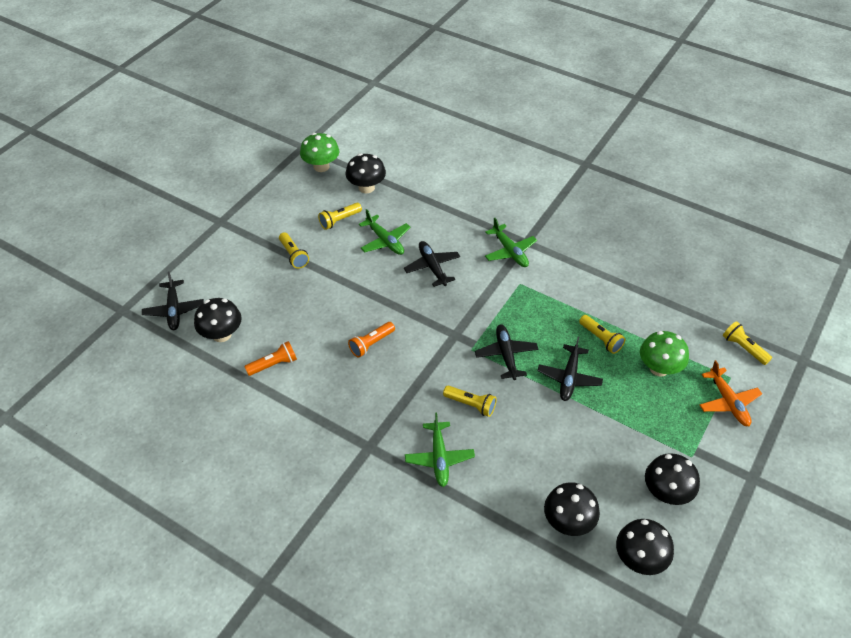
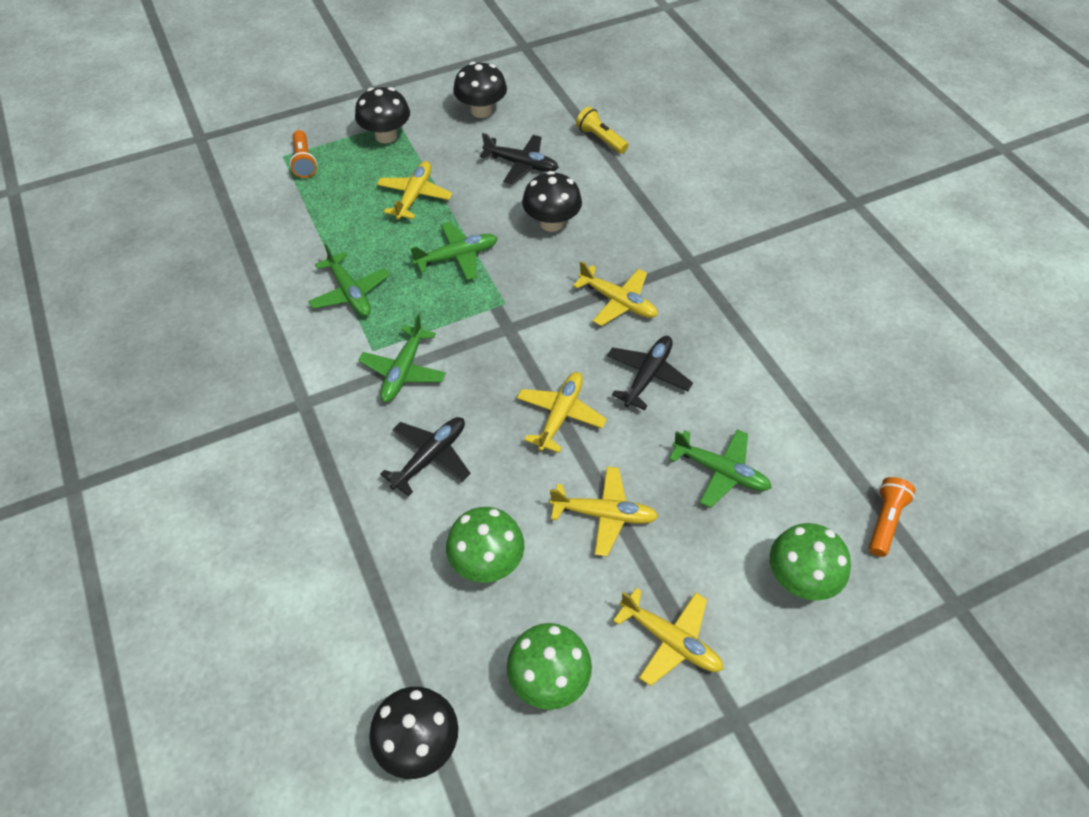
black mushroom: [194,298,242,342] [346,153,386,193] [544,482,600,536] [616,519,674,575] [645,453,700,505] = 5 -> [355,87,410,144] [369,687,458,779] [453,62,507,118] [522,171,582,232] = 4
black plane: [142,272,204,330] [404,241,460,287] [475,324,538,380] [537,337,603,401] = 4 -> [380,417,471,496] [480,133,559,184] [607,336,693,410] = 3
green mushroom: [300,133,339,172] [640,331,689,377] = 2 -> [446,507,524,583] [507,623,592,710] [770,523,851,601] = 3
green plane: [359,209,411,255] [405,413,475,487] [485,218,537,267] = 3 -> [308,243,389,316] [358,314,446,402] [410,222,498,280] [669,429,772,508] = 4
orange plane: [700,360,762,426] = 1 -> none = 0
yellow flashlight: [279,232,309,269] [318,203,362,230] [443,385,497,417] [579,315,625,354] [723,321,772,365] = 5 -> [576,107,628,154] = 1
yellow plane: none = 0 -> [377,161,452,220] [517,372,607,453] [550,466,659,557] [573,261,658,326] [613,588,723,686] = 5

